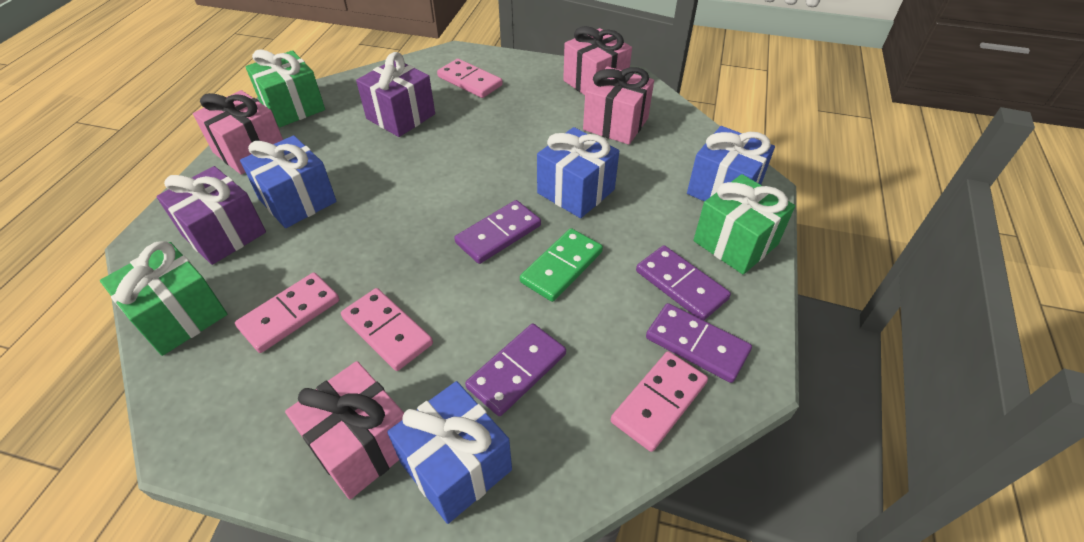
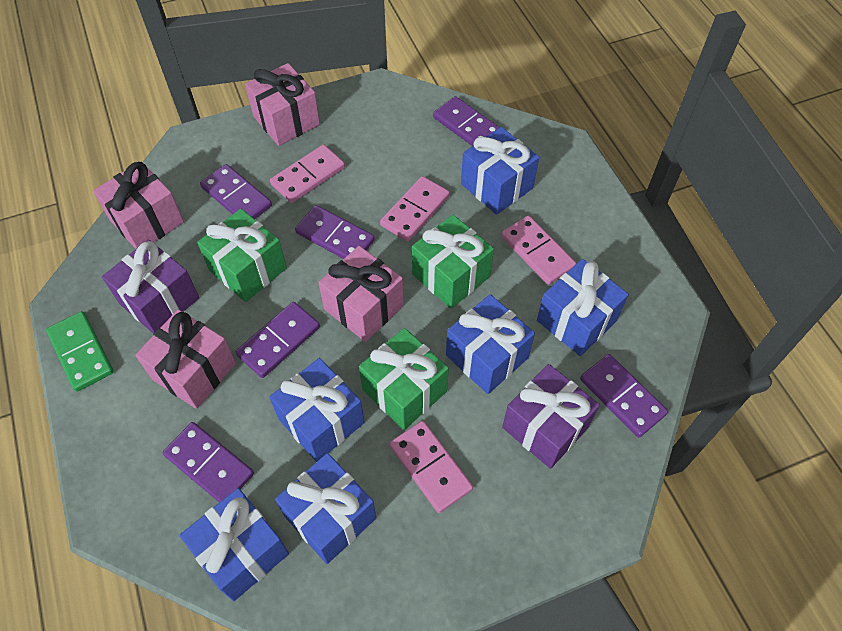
blue gift: [240,135,337,228] [387,381,512,524] [537,127,619,218] [687,126,775,202] = 4 -> [180,488,289,601] [269,358,364,462] [275,453,376,564] [446,294,535,394] [461,127,539,215] [537,259,629,356] = 6
purple domino: [454,200,541,264] [465,324,566,416] [636,245,731,320] [646,303,752,383] = 4 -> [163,422,254,502] [200,164,272,219] [236,302,320,378] [295,205,375,259] [433,96,500,146] [580,354,668,437] = 6

